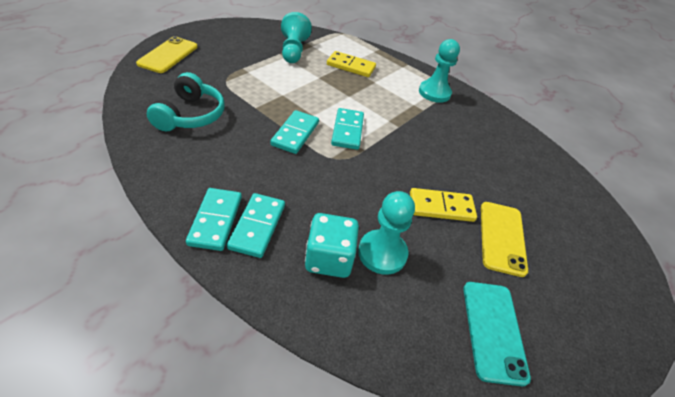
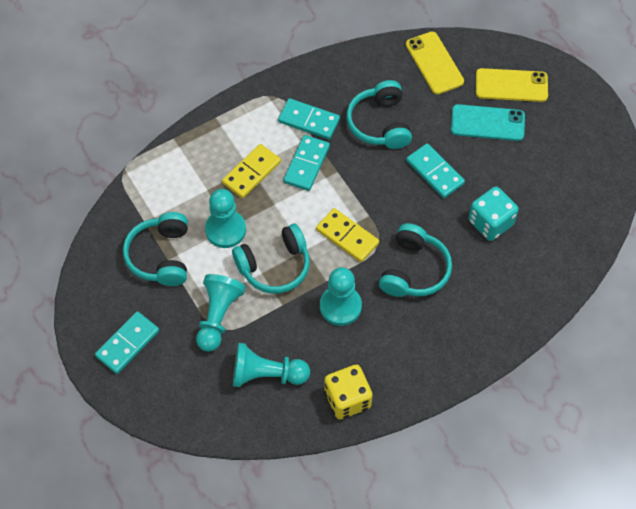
turquoise headphones: [147,72,225,131] = 1 -> [123,212,188,286] [232,224,310,294] [346,80,412,149] [379,223,452,297] = 4
turquoise pawn: [281,12,312,63] [358,191,415,275] [419,39,460,103] = 3 -> [196,274,246,352] [205,189,246,248] [233,343,310,387] [320,267,362,326] = 4
yellow dice: none = 0 -> [324,364,373,420] = 1

